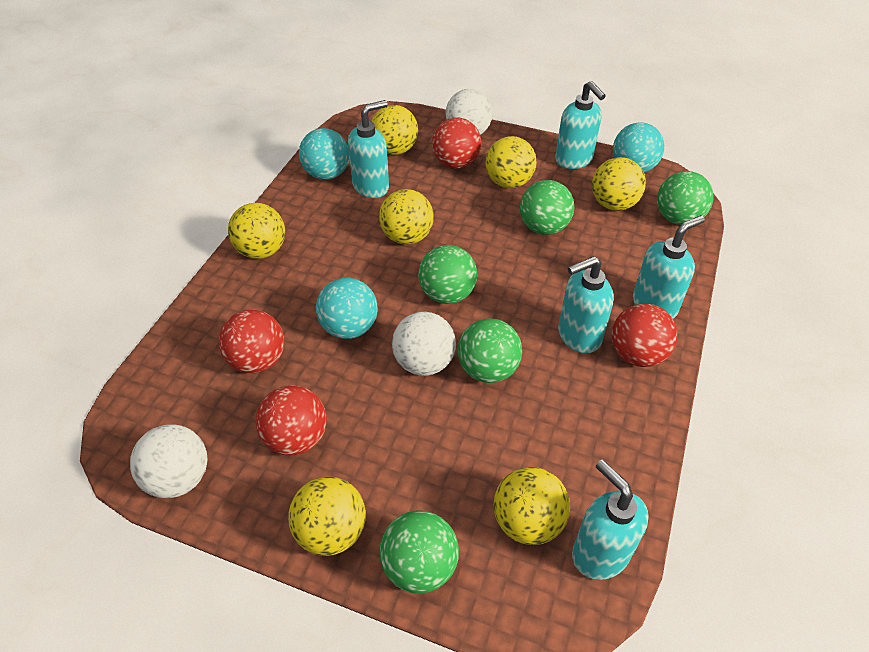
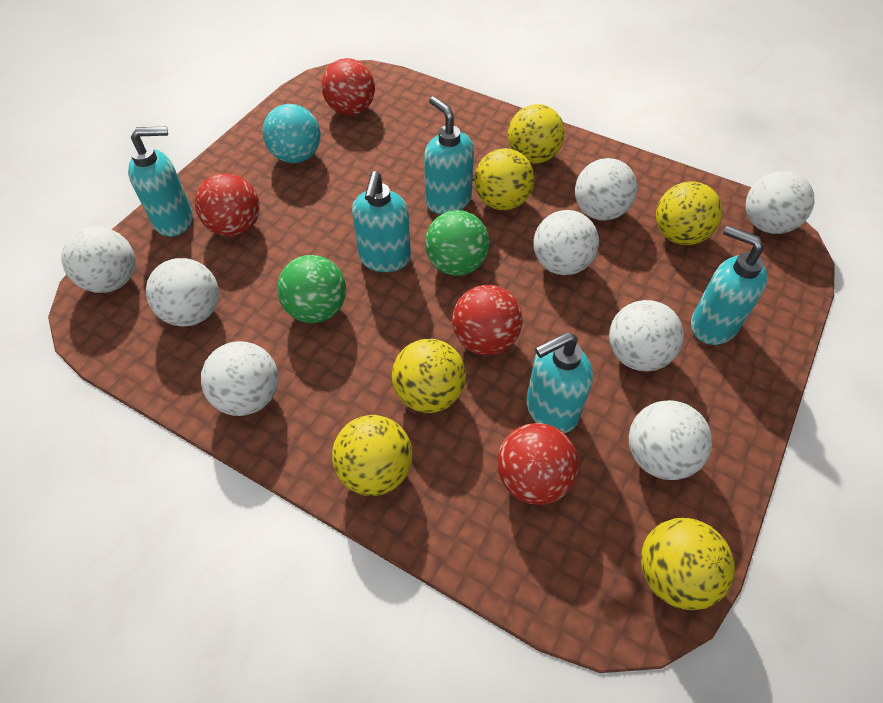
green ball: [379,510,459,594] [418,245,477,304] [458,319,522,383] [520,180,574,235] [657,171,714,225] = 5 -> [277,255,346,323] [425,210,489,276] = 2
turquoise ball: [299,128,349,180] [316,278,378,339] [613,122,664,173] = 3 -> [263,104,320,163] = 1
white ball: [130,424,207,498] [392,312,456,376] [445,89,493,135] = 3 -> [61,227,135,293] [146,258,219,327] [201,341,279,416] [534,210,599,275] [575,158,637,220] [609,300,684,371] [629,400,712,480] [745,171,815,234] = 8
yellow ball: [228,203,285,259] [288,476,366,556] [371,105,418,155] [379,189,434,244] [486,136,537,188] [493,467,570,545] [592,157,646,211] = 7 -> [332,415,413,496] [392,339,466,413] [474,148,534,210] [508,104,565,164] [641,518,735,610] [656,181,722,245] = 6

